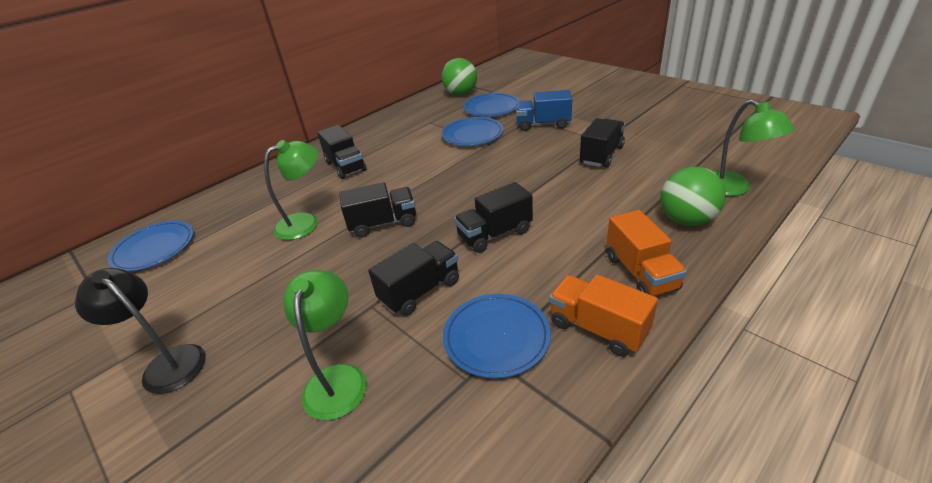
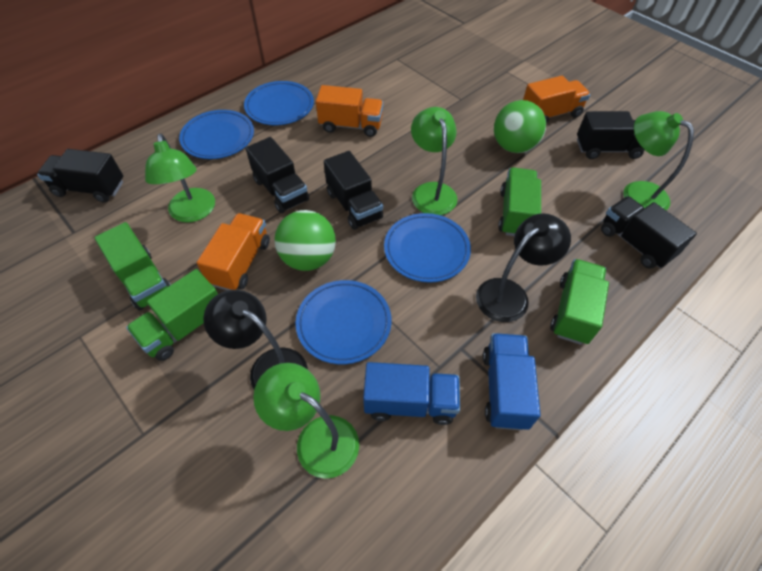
black lamp: [75,268,206,394] = 1 -> [203,290,308,389] [476,213,571,322] = 2
blue truck: [516,90,572,131] = 1 -> [363,362,460,425] [483,333,541,430] = 2
green lamp: [264,140,318,240] [284,270,367,421] [712,99,795,196] = 3 -> [145,134,215,222] [253,363,359,479] [411,107,457,215] [623,111,694,210] = 4
green truck: none = 0 -> [94,222,171,311] [126,269,218,361] [498,167,541,236] [550,259,609,345] = 4
orange truck: [549,274,658,357] [607,210,687,296] = 2 -> [197,213,270,290] [316,85,383,137] [523,76,590,124] = 3

